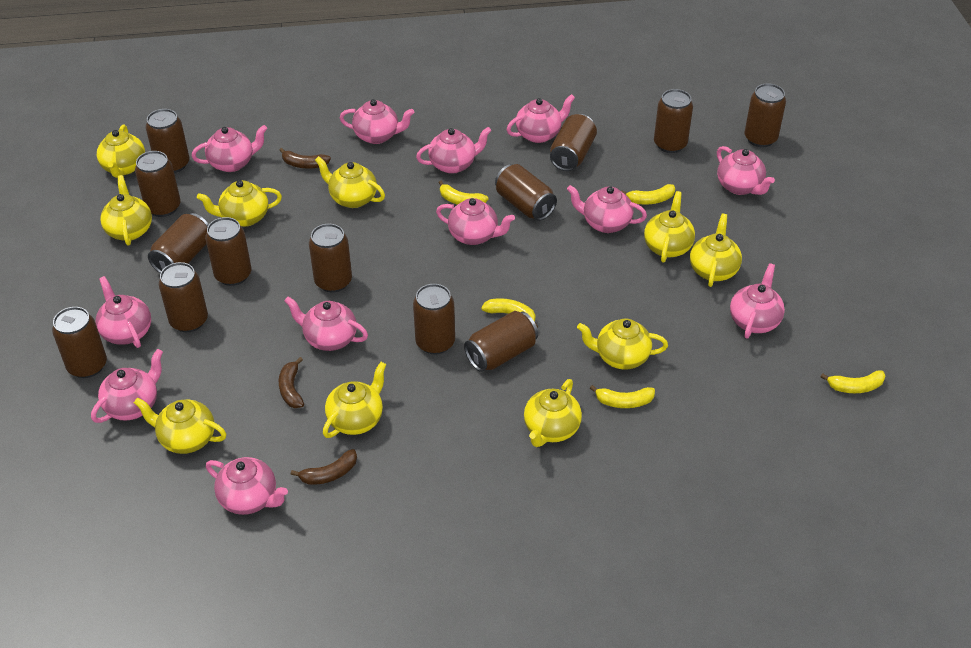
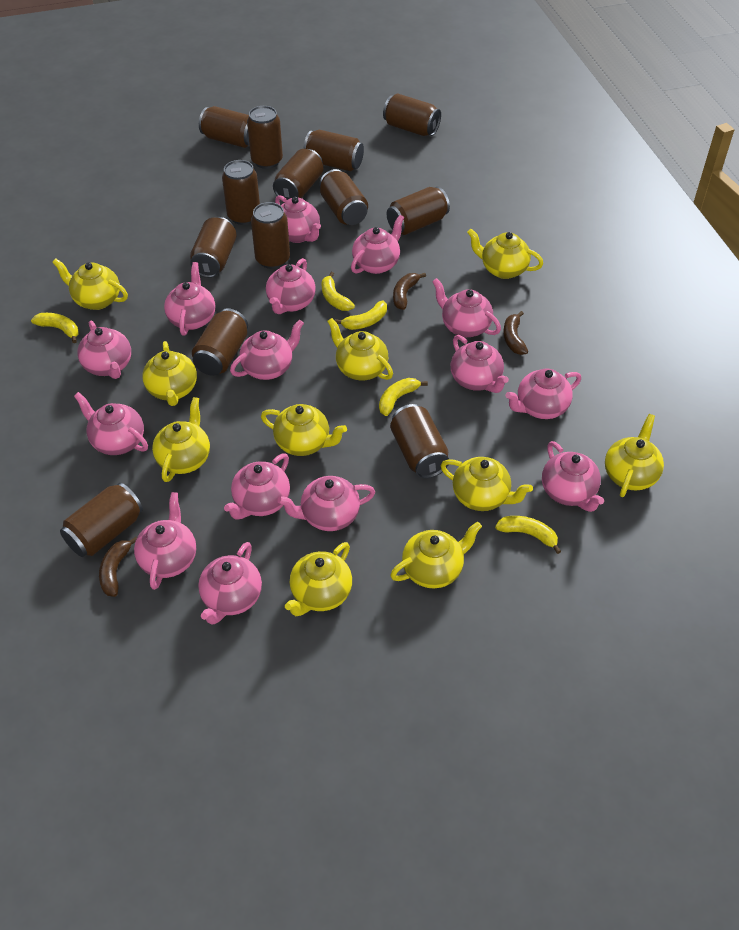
pink teapot: [91,349,163,423] [96,276,151,348] [192,125,267,172] [206,457,288,515] [284,297,368,351] [340,99,415,144] [416,127,492,174] [436,198,515,245] [507,94,575,143] [567,185,647,233] [717,146,775,195] [730,263,785,339] = 12 -> [74,392,148,455] [77,321,131,379] [134,492,196,590] [164,262,215,336] [198,542,262,625] [224,454,290,520] [230,320,304,380] [266,258,316,314] [275,195,321,243] [277,476,375,531] [351,215,404,274] [432,278,501,337] [451,335,509,393] [505,369,581,419] [542,441,604,512] = 15

